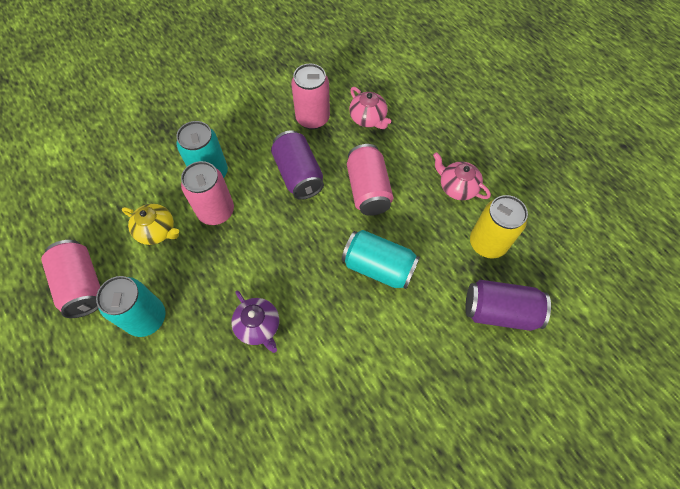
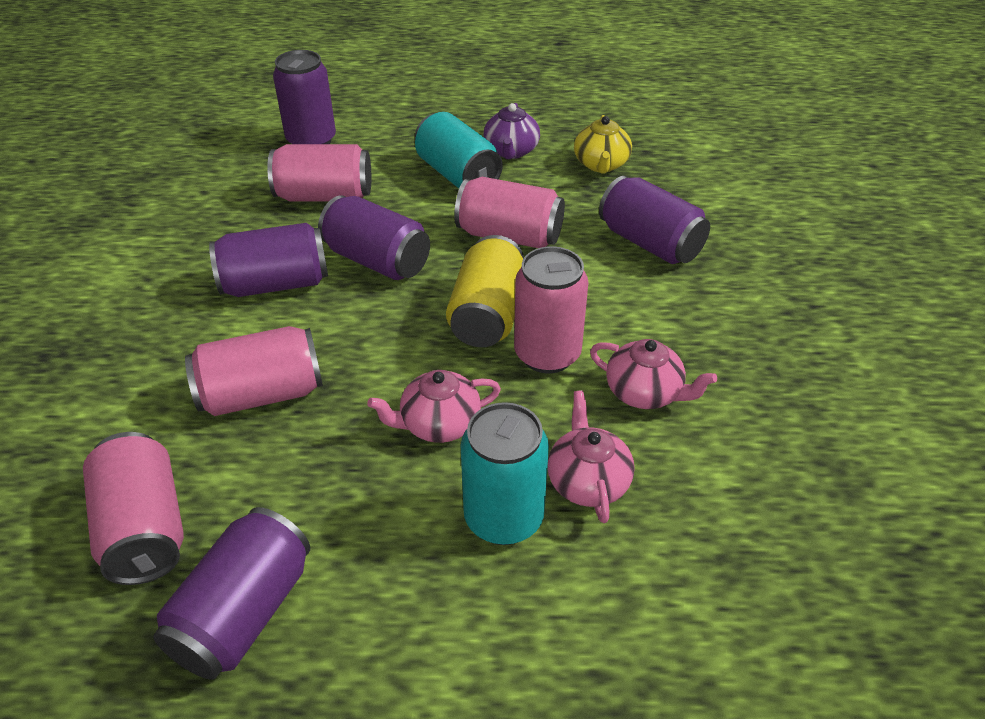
pink can: [41,240,100,318] [181,161,234,225] [291,64,330,129] [347,144,394,216] = 4 -> [83,432,184,585] [185,326,323,416] [267,144,371,202] [454,177,565,248] [514,246,588,374] = 5
pink teapot: [349,87,391,129] [433,152,491,200] = 2 -> [367,370,501,443] [548,390,635,523] [590,339,717,409] = 3
purple can: [271,130,324,200] [465,280,551,331] = 2 -> [153,507,310,680] [209,223,328,297] [273,50,336,144] [318,195,430,280] [599,176,710,264] = 5
turquoise can: [96,276,166,337] [176,121,228,178] [342,230,420,289] = 3 -> [415,112,503,188] [461,402,549,545] = 2

